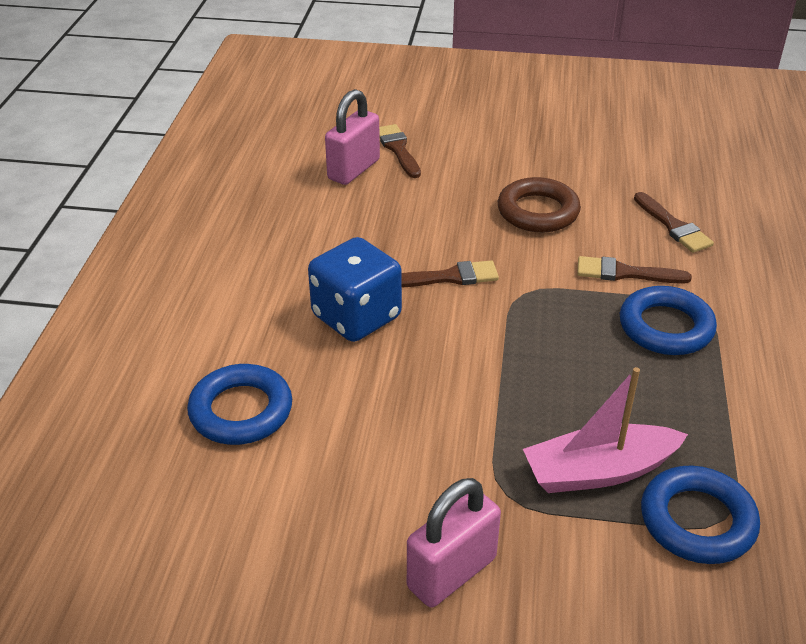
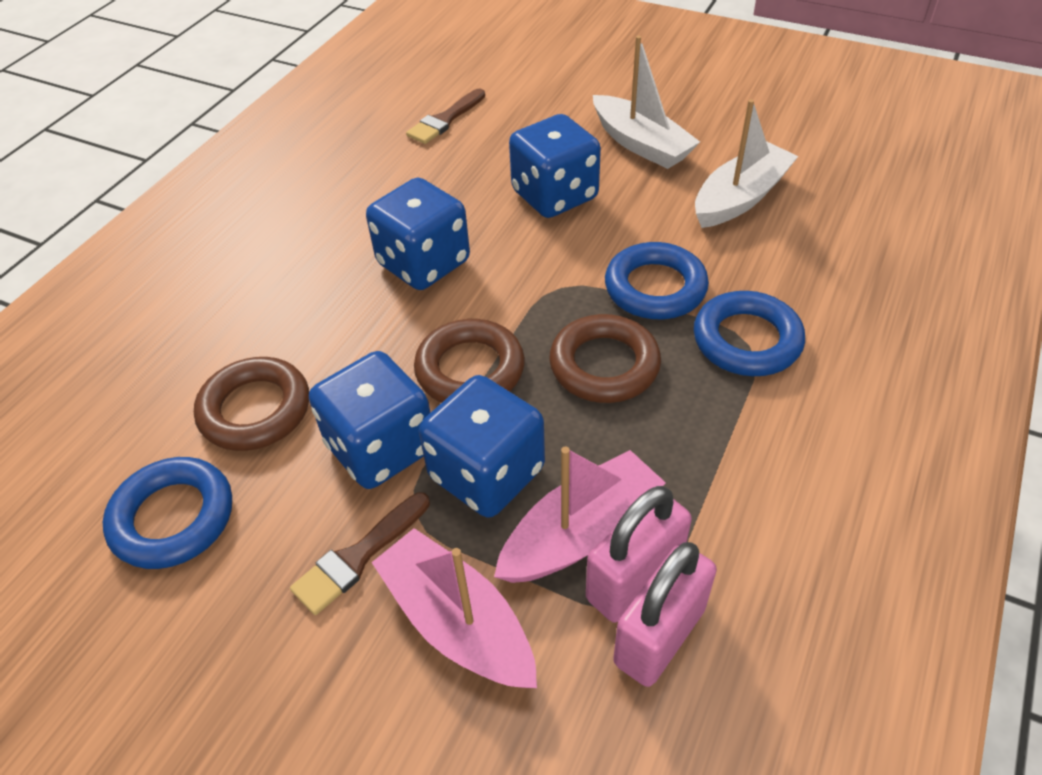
blue dice: [308,237,402,342] = 1 -> [309,351,430,489] [366,178,470,290] [419,375,545,518] [509,114,601,218] = 4
brown brush: [379,124,421,178] [402,260,499,287] [577,256,692,284] [634,192,714,253] = 4 -> [290,492,430,615] [406,89,485,144] = 2
brown ring: [498,177,581,232] = 1 -> [194,357,309,451] [414,319,525,403] [549,314,661,403] = 3
pink boat: [523,367,688,493] = 1 -> [371,528,537,688] [494,447,666,583] = 2
white boat: none = 0 -> [593,36,700,169] [695,99,799,228] = 2

